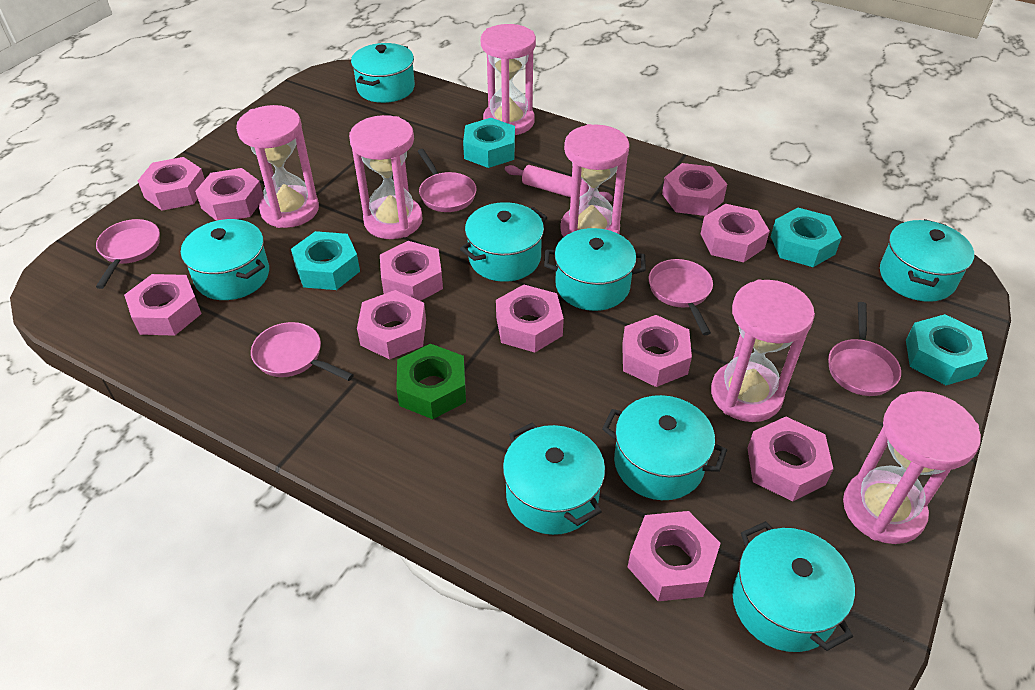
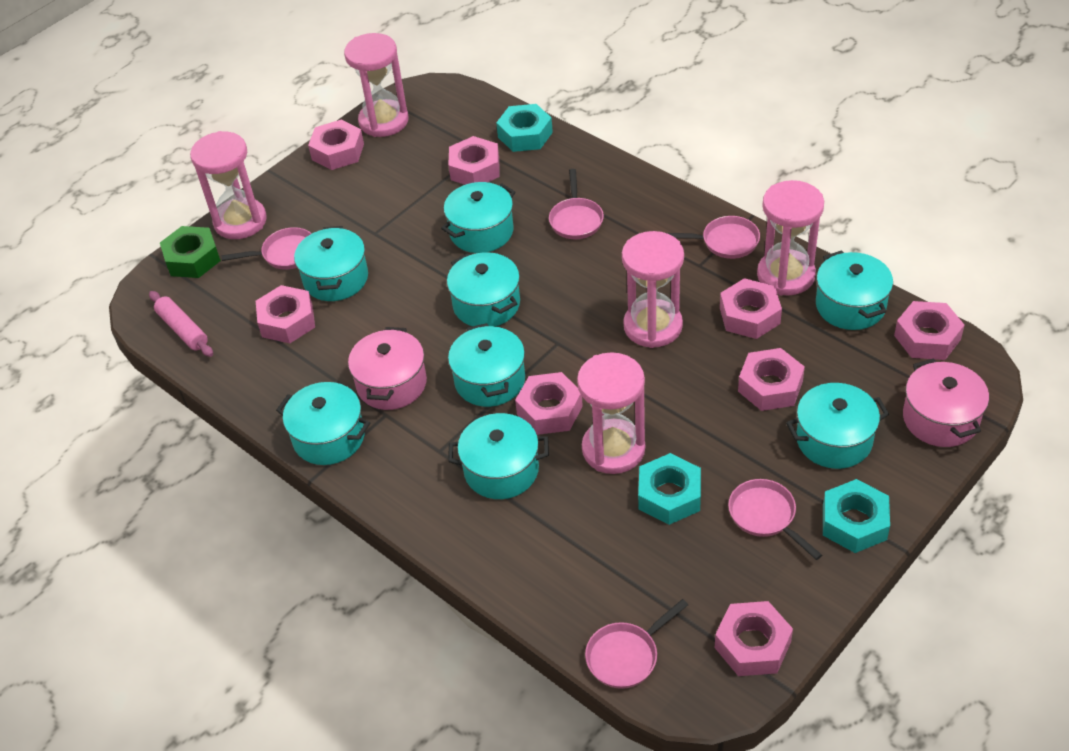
pink hourglass: [236,105,319,228] [349,115,423,239] [481,24,536,135] [560,124,630,237] [711,279,815,422] [843,391,981,544] = 6 -> [190,131,267,239] [344,33,408,137] [577,352,645,474] [622,231,684,348] [757,180,824,295] = 5
pink nut: [124,274,202,336] [138,157,205,211] [195,168,264,221] [357,290,426,360] [380,241,443,301] [496,285,564,353] [622,315,692,387] [628,511,721,601] [662,163,727,216] [701,204,770,262] [747,417,833,502] = 11 -> [256,285,315,344] [308,120,364,170] [448,136,499,185] [515,372,583,435] [715,601,793,676] [720,278,782,339] [738,348,805,411] [894,301,965,360] = 8
pink pot: none = 0 -> [348,327,427,410] [903,359,989,447] = 2
turquoise nut: [291,231,360,290] [463,118,515,168] [771,208,842,267] [906,314,988,385] = 4 -> [496,104,553,152] [638,453,701,525] [823,479,890,553] = 3

